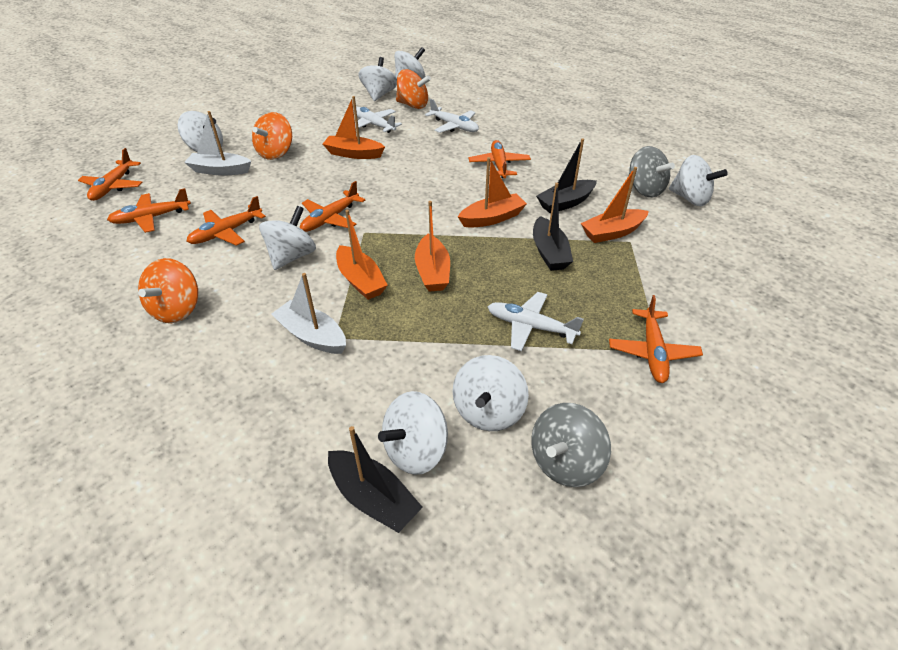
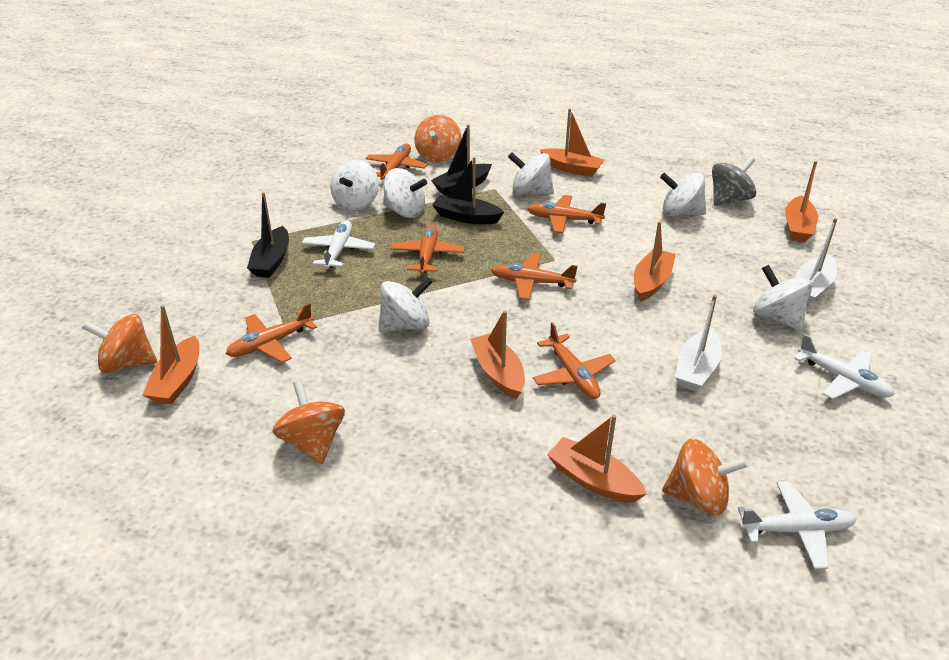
grey spinning top: [531,403,611,487] [629,146,675,197] = 2 -> [712,157,757,206] = 1
orange boat: [323,96,385,159] [336,210,388,300] [415,201,450,292] [458,157,527,228] [581,167,649,243] = 5 -> [143,305,199,404] [470,310,525,399] [540,108,604,177] [547,414,647,503] [634,221,676,302] [785,161,818,242] = 6
orange spinning top: [138,258,198,323] [252,112,292,160] [396,69,431,109] = 3 -> [82,314,157,373] [272,380,345,464] [414,115,461,163] [662,439,748,515] = 4
white spinning top: [178,111,223,152] [259,206,316,270] [358,57,397,101] [378,391,448,475] [394,47,425,79] [453,355,529,431] [669,155,728,206] = 7 -> [330,159,379,212] [378,277,432,332] [383,168,427,218] [508,152,554,195] [660,172,706,216] [753,265,813,330] = 6

